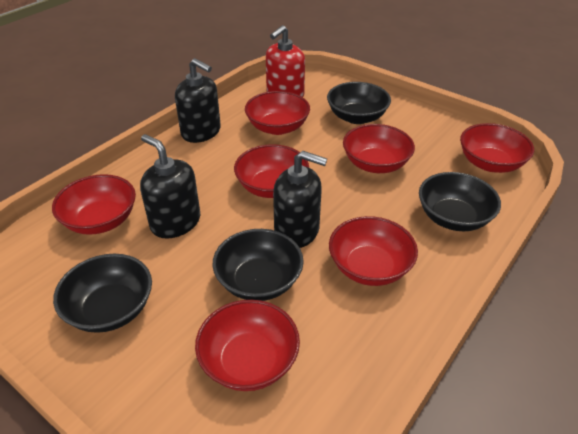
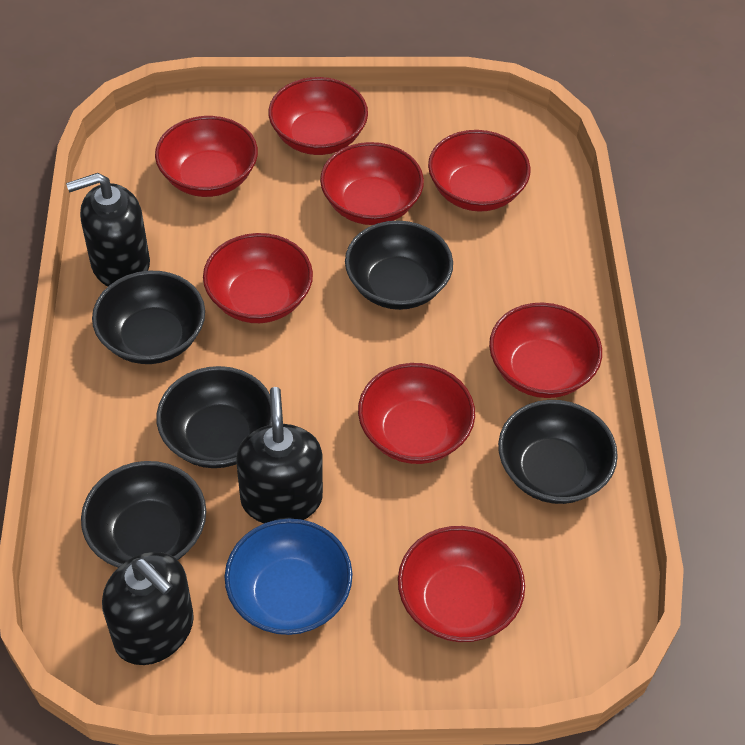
black bowl: [53,254,152,333] [212,229,304,301] [327,82,391,124] [419,172,501,231] = 4 -> [81,461,206,568] [92,271,205,364] [156,366,272,468] [345,220,453,310] [498,400,618,504] = 5
blue bowl: none = 0 -> [225,519,352,635] = 1
red bowl: [52,174,136,235] [195,300,300,391] [234,144,309,198] [245,91,310,135] [329,216,418,286] [343,124,415,173] [460,123,534,173] = 7 -> [155,116,258,197] [203,233,313,323] [268,77,368,155] [320,142,424,225] [358,363,475,464] [398,526,525,642] [428,130,531,212] [489,303,602,398] = 8
red soap dispenser: [266,25,305,97] = 1 -> none = 0

